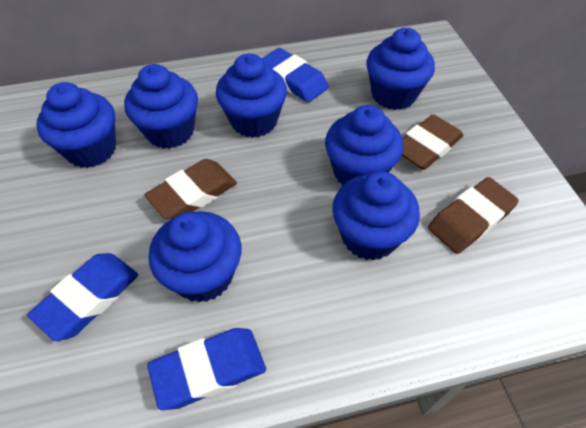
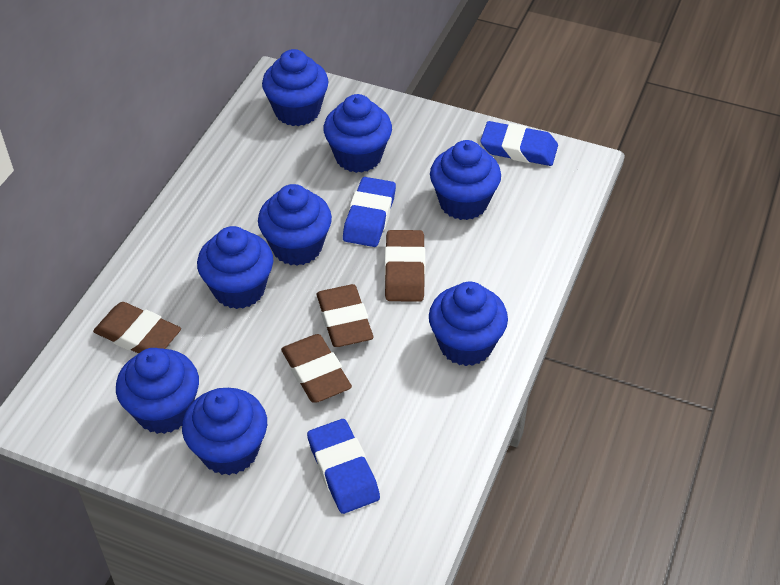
blue cupcake: [36,82,116,168] [124,64,198,149] [149,211,241,303] [216,54,287,138] [325,105,403,186] [332,171,420,261] [366,28,435,110] = 7 -> [116,348,199,434] [182,388,267,475] [197,226,273,309] [258,184,332,266] [262,49,328,126] [323,94,392,173] [429,282,508,366] [430,140,501,220] = 8
brown eraser: [145,159,237,220] [402,114,463,170] [428,177,519,254] = 3 -> [93,302,181,354] [281,334,352,403] [317,284,373,347] [385,230,425,302] = 4

